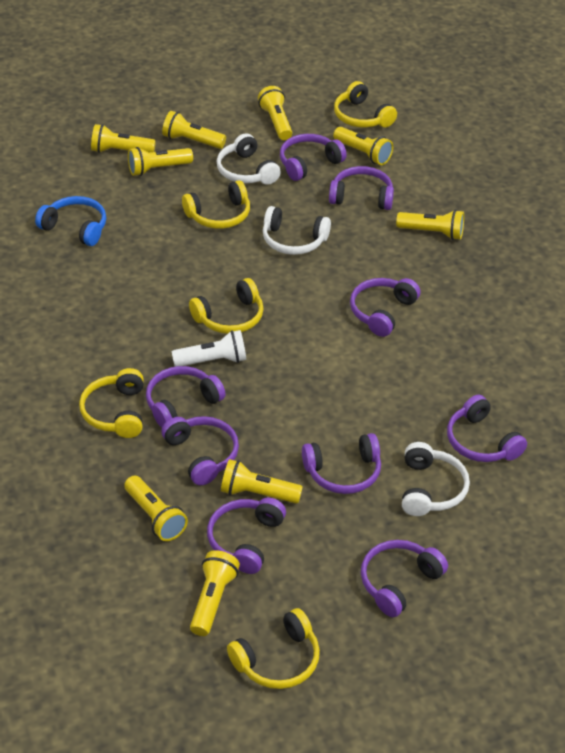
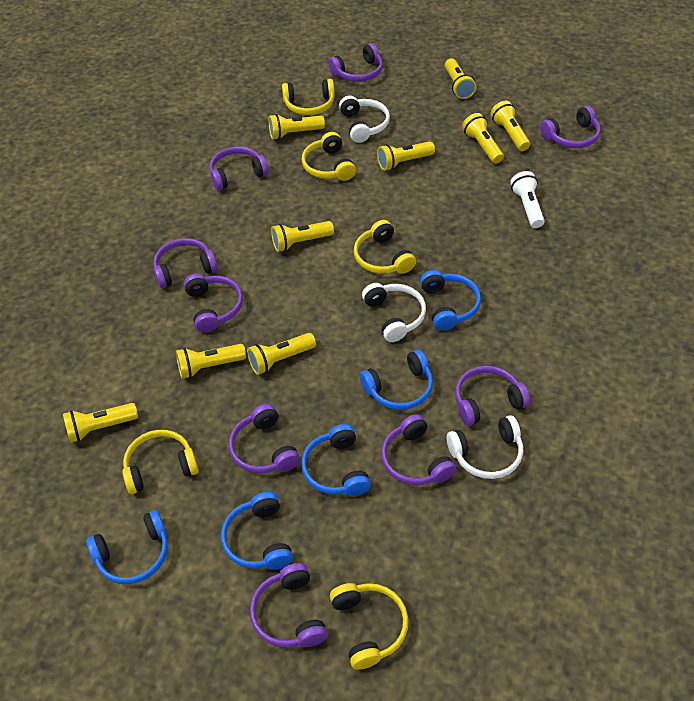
blue headphones: [35,196,106,246] = 1 -> [86,510,168,584] [221,492,293,570] [301,424,371,496] [360,350,433,410] [420,270,481,331] = 5

